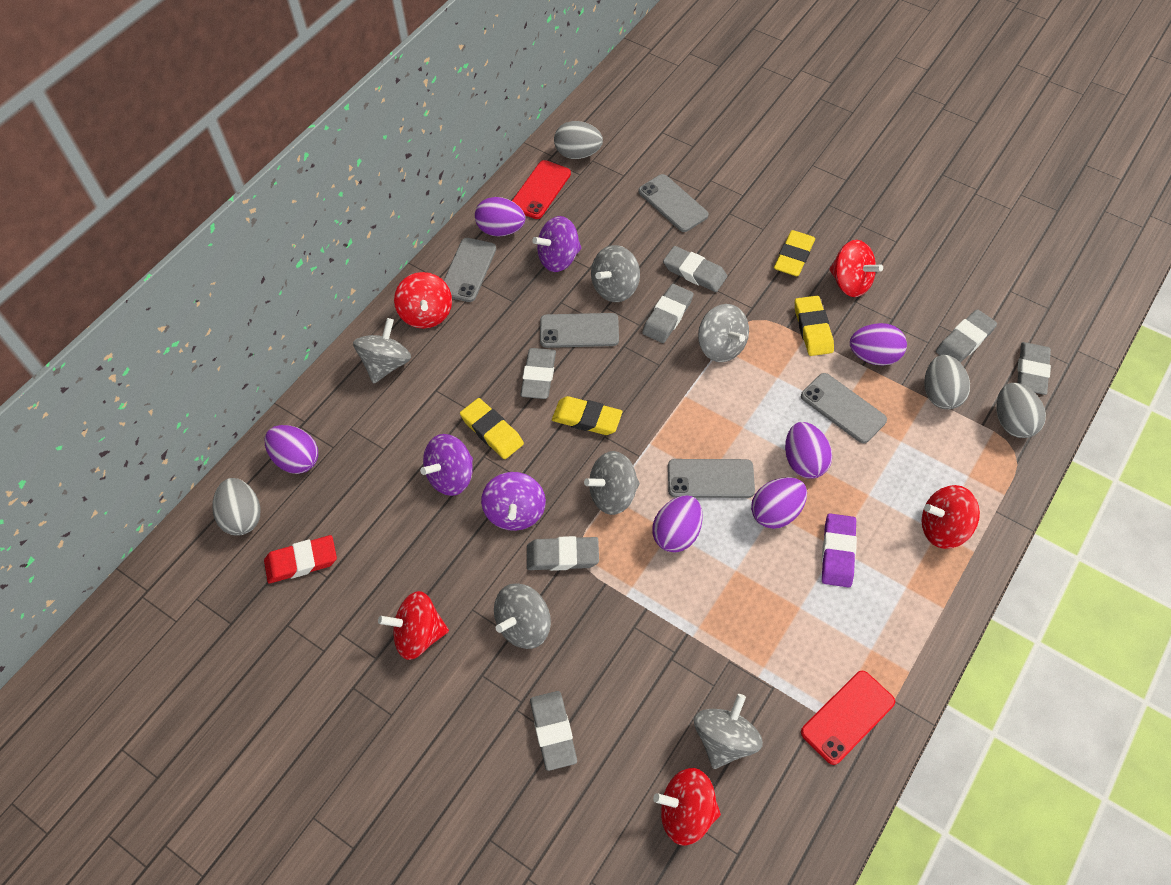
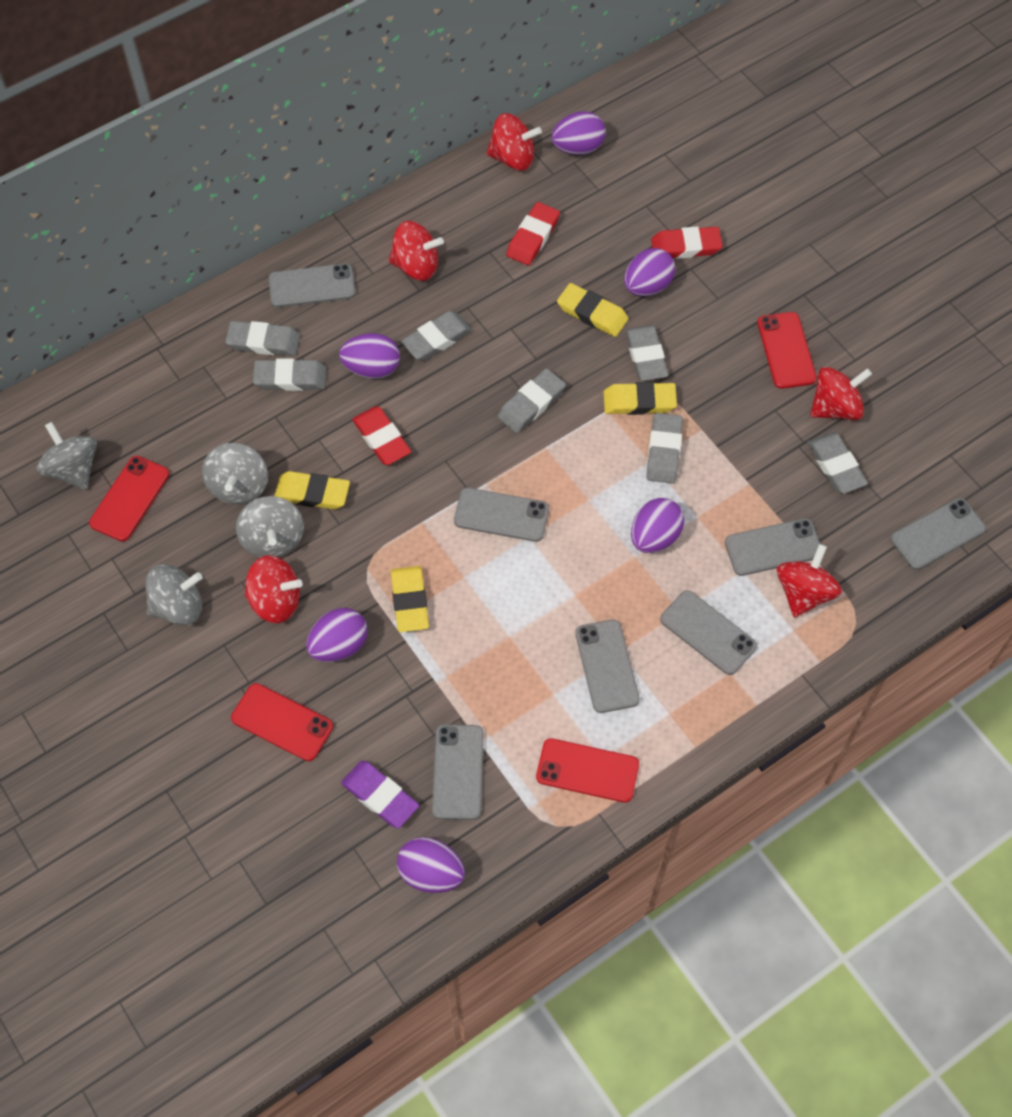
grey egg: [213,478,261,535] [554,121,603,159] [925,355,970,409] [997,383,1046,438] = 4 -> none = 0
grey phone: [443,238,496,302] [540,313,619,348] [638,174,709,232] [668,459,755,498] [801,373,887,443] = 5 -> [269,263,356,307] [432,724,484,820] [454,488,549,542] [575,620,640,713] [660,590,757,675] [725,518,820,576] [890,498,986,570] = 7
grey spinning top: [353,318,411,384] [494,583,551,649] [584,451,640,515] [591,245,640,302] [694,694,763,769] [698,304,749,362] = 6 -> [37,422,97,490] [145,564,202,625] [202,443,268,505] [236,496,304,558] = 4
purple spinning top: [420,434,473,496] [481,472,546,531] [532,216,581,272] = 3 -> none = 0
red eraser: [264,535,337,584] = 1 -> [352,406,411,465] [506,202,560,265] [651,226,722,259] = 3
red phone: [512,160,571,219] [801,670,895,765] = 2 -> [89,456,169,541] [231,683,333,761] [536,738,639,803] [757,312,817,389] = 4

